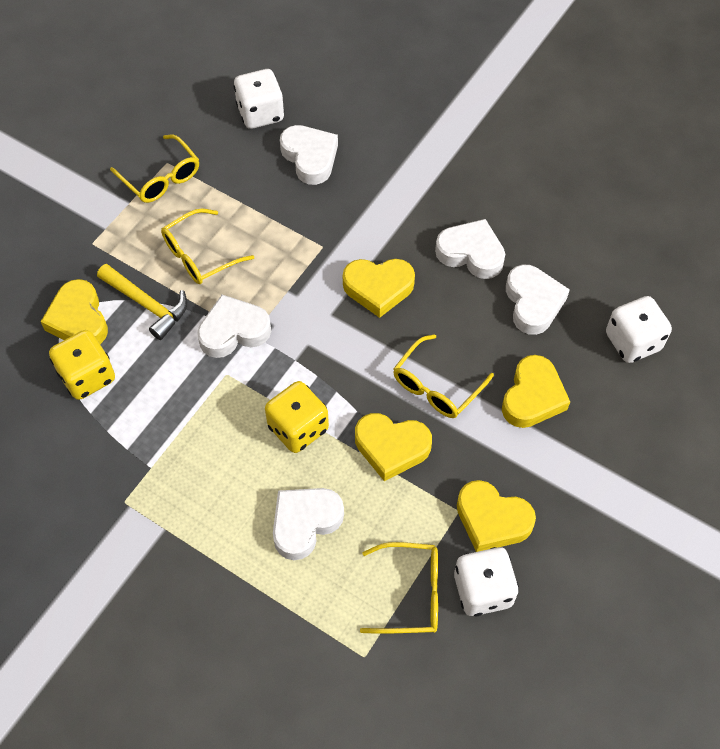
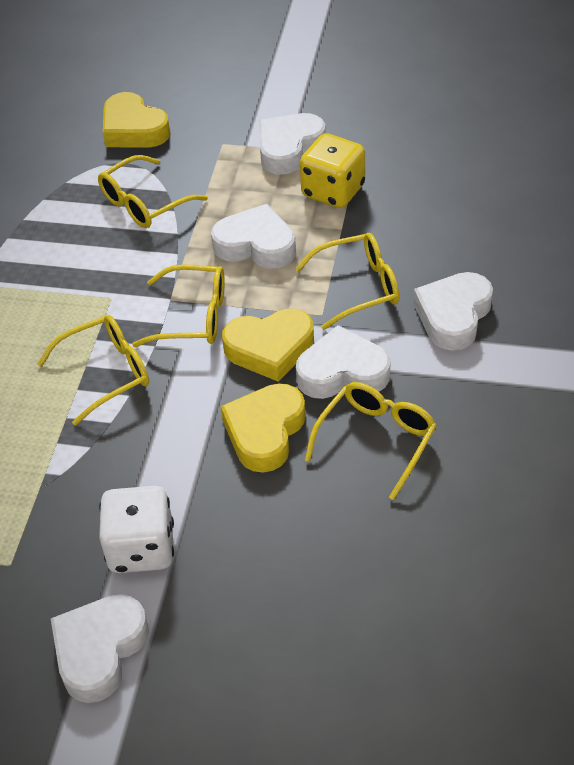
white dice: [233,69,284,129] [454,547,519,617] [606,296,672,363] = 3 -> [99,486,174,573] = 1
yellow dice: [49,330,115,400] [265,381,329,453] = 2 -> [300,133,365,208] = 1
yellow glasses: [110,134,199,203] [161,208,254,284] [360,542,438,634] [393,334,494,418] = 4 -> [37,315,149,426] [98,155,208,228] [132,265,225,347] [295,233,399,330] [305,382,437,500] = 5
yellow hammer: [97,264,187,340] = 1 -> none = 0
yellow heart: [41,279,108,344] [343,259,415,318] [355,413,432,481] [457,480,536,552] [502,355,570,428] = 5 -> [103,92,170,148] [221,383,306,473] [222,309,314,382] = 3

